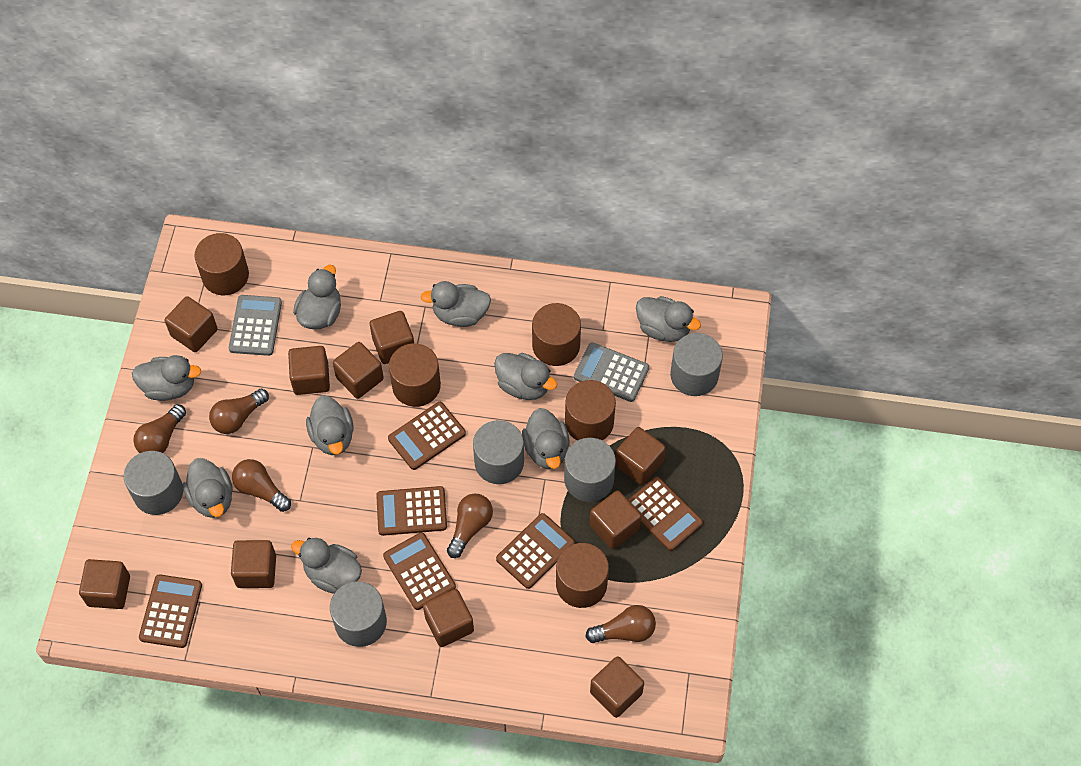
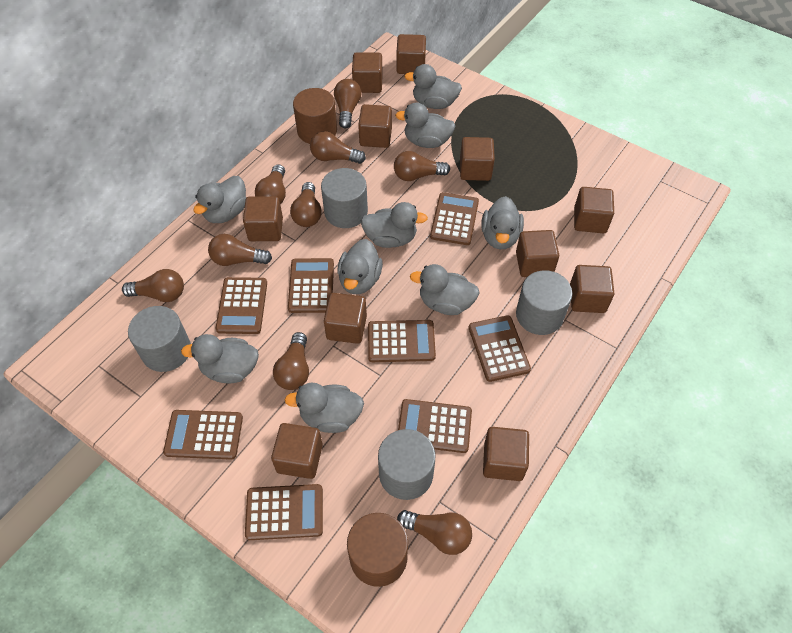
brown calculator: [139,574,202,648] [376,486,447,536] [383,532,456,610] [388,402,466,470] [496,513,575,589] [628,477,703,551] = 6 -> [163,410,243,460] [216,277,267,334] [245,484,323,540] [288,258,334,313] [368,320,436,362] [398,399,472,453] [430,192,479,245] [469,315,531,382] = 8
brown cube: [79,559,130,609] [165,296,218,352] [231,540,276,588] [288,346,330,395] [333,342,384,399] [370,311,414,364] [423,589,474,647] [590,490,641,549] [590,656,644,718] [615,427,666,485] = 10 -> [243,196,283,241] [271,423,323,479] [324,293,367,344] [352,52,383,93] [358,104,392,148] [397,34,426,74] [460,137,495,181] [483,427,529,481] [516,230,559,277] [570,265,614,313] [574,187,614,233] = 11
brown cylinder: [195,233,249,295] [389,343,441,407] [532,303,581,366] [556,543,609,608] [565,380,616,441] = 5 -> [293,88,337,144] [347,513,408,587] = 2
brown light bulb: [133,404,186,453] [209,388,269,434] [232,459,291,512] [447,494,493,558] [586,605,656,643] = 5 -> [122,269,184,302] [208,234,272,266] [255,164,286,204] [273,332,309,390] [290,182,322,227] [310,131,366,164] [334,79,361,128] [394,151,450,181] [397,510,472,555] = 9
grey calculator: [229,295,282,356] [574,342,649,402] = 2 -> none = 0
grey cylinder: [124,451,183,515] [330,581,387,647] [473,420,524,484] [564,438,616,502] [670,333,723,396] = 5 -> [128,306,191,372] [321,168,368,228] [378,429,435,500] [516,270,573,335] = 4

